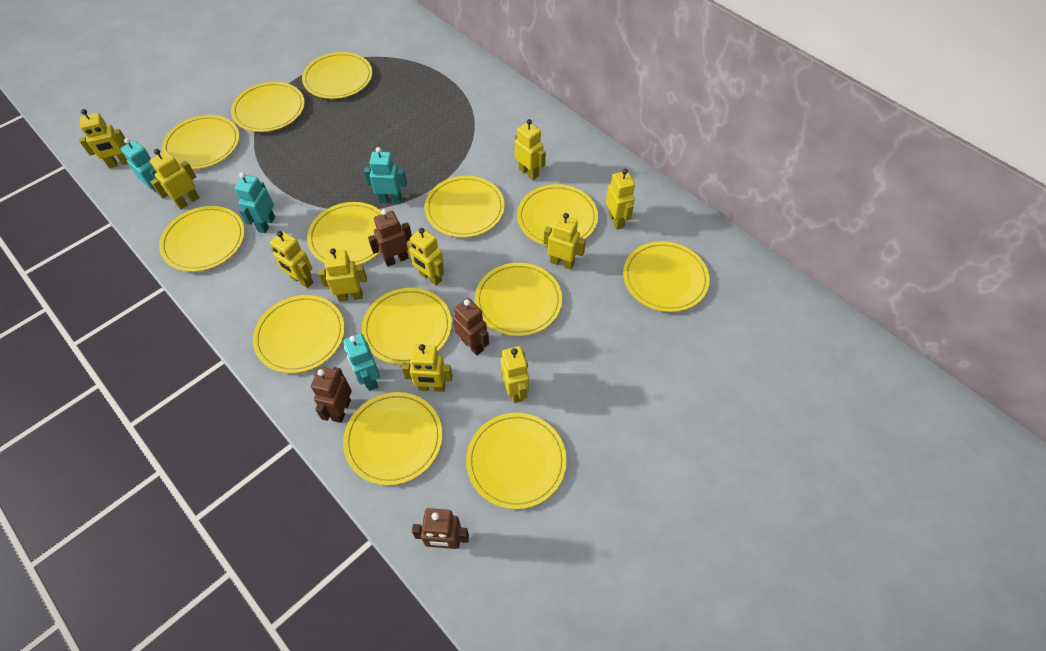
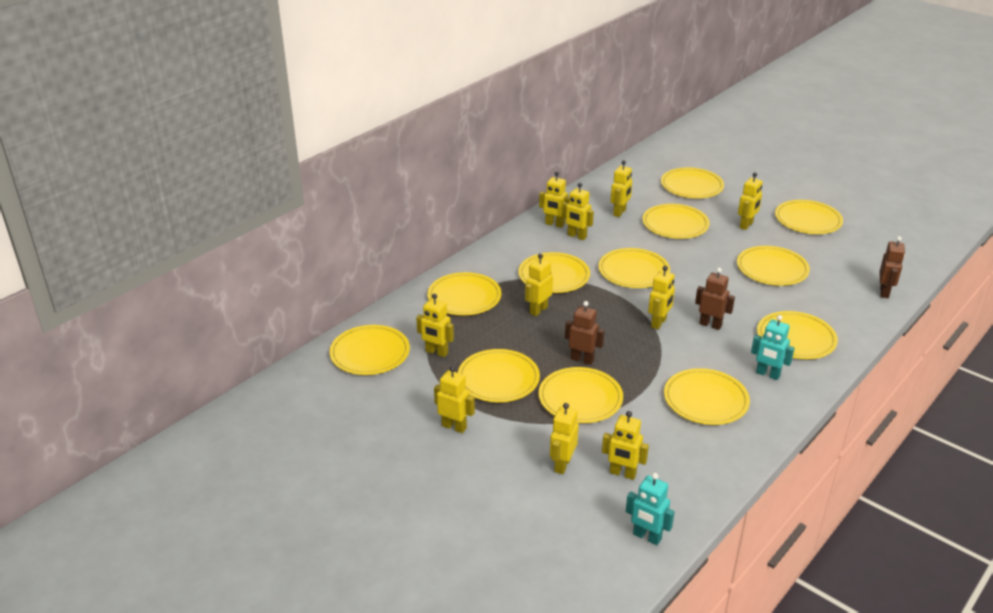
brown robot: [311,367,352,423] [368,209,412,267] [412,508,469,549] [453,298,489,355] = 4 -> [565,301,605,365] [695,268,735,330] [879,236,905,298] = 3
turquoise robot: [121,138,168,198] [234,172,275,233] [343,334,380,391] [364,147,407,203] = 4 -> [626,473,675,545] [751,315,795,380] = 2
yellow plate: [159,206,245,272] [162,115,239,169] [231,82,305,132] [253,295,345,373] [302,52,372,99] [307,202,382,265] [343,392,442,485] [362,288,452,365] [425,176,505,238] [466,413,567,509] [475,263,562,336] [517,184,598,246] [623,241,710,312] = 13 -> [329,325,410,375] [427,272,501,315] [458,349,540,402] [518,252,590,293] [539,367,623,423] [598,248,670,288] [642,204,710,239] [661,167,724,198] [664,368,750,425] [737,246,810,286] [757,311,838,359] [775,200,843,234] = 12

